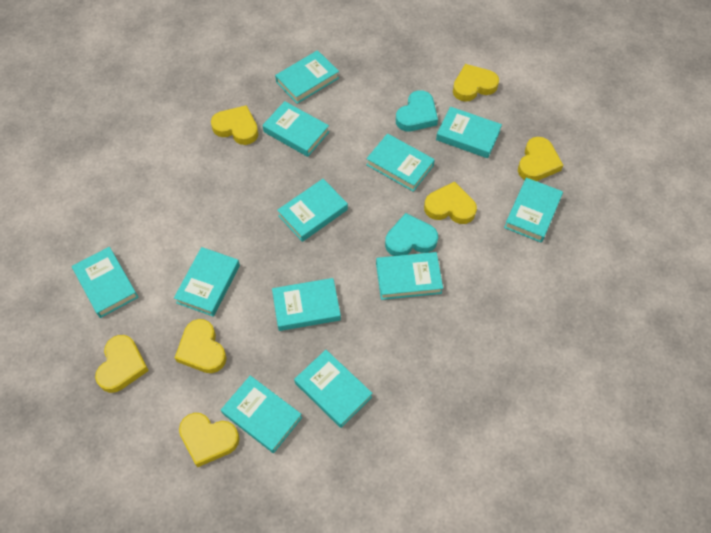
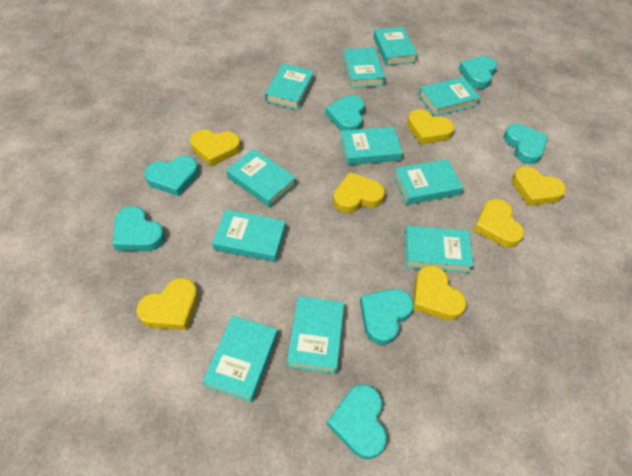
turquoise book: [72,247,138,318] [174,247,240,317] [221,375,302,453] [263,101,329,157] [272,278,341,331] [275,50,339,104] [277,179,348,242] [294,350,372,428] [366,134,435,192] [376,252,443,300] [436,107,502,158] [504,178,563,243] = 12 -> [203,315,278,402] [212,209,286,262] [226,149,296,208] [265,63,314,110] [287,296,344,374] [340,127,403,165] [343,48,385,88] [373,27,418,65] [393,159,463,205] [405,226,473,273] [418,77,481,117] = 11
turquoise heart: [385,213,438,256] [396,90,438,131] = 2 -> [113,206,165,251] [144,156,199,196] [325,95,365,131] [327,384,387,459] [360,289,414,345] [458,56,497,89] [504,124,548,164] = 7

